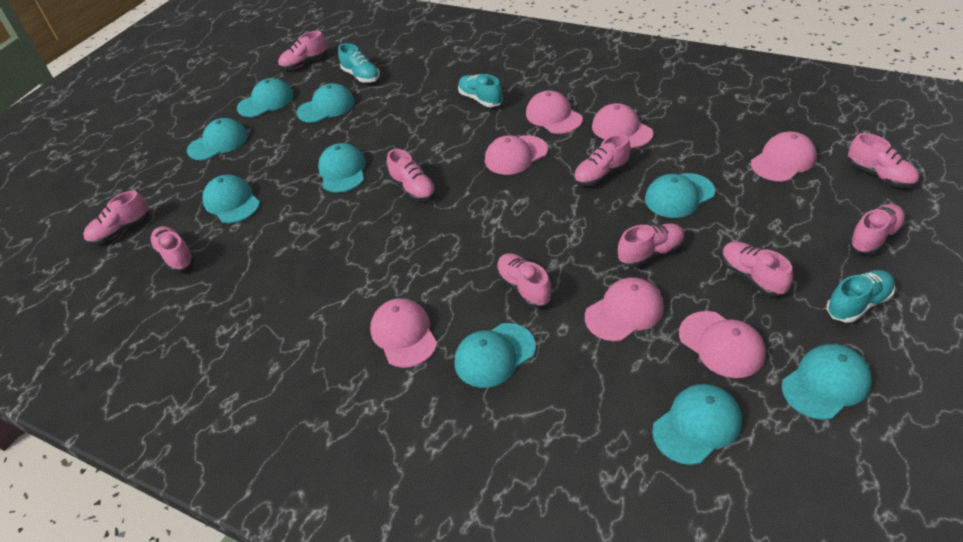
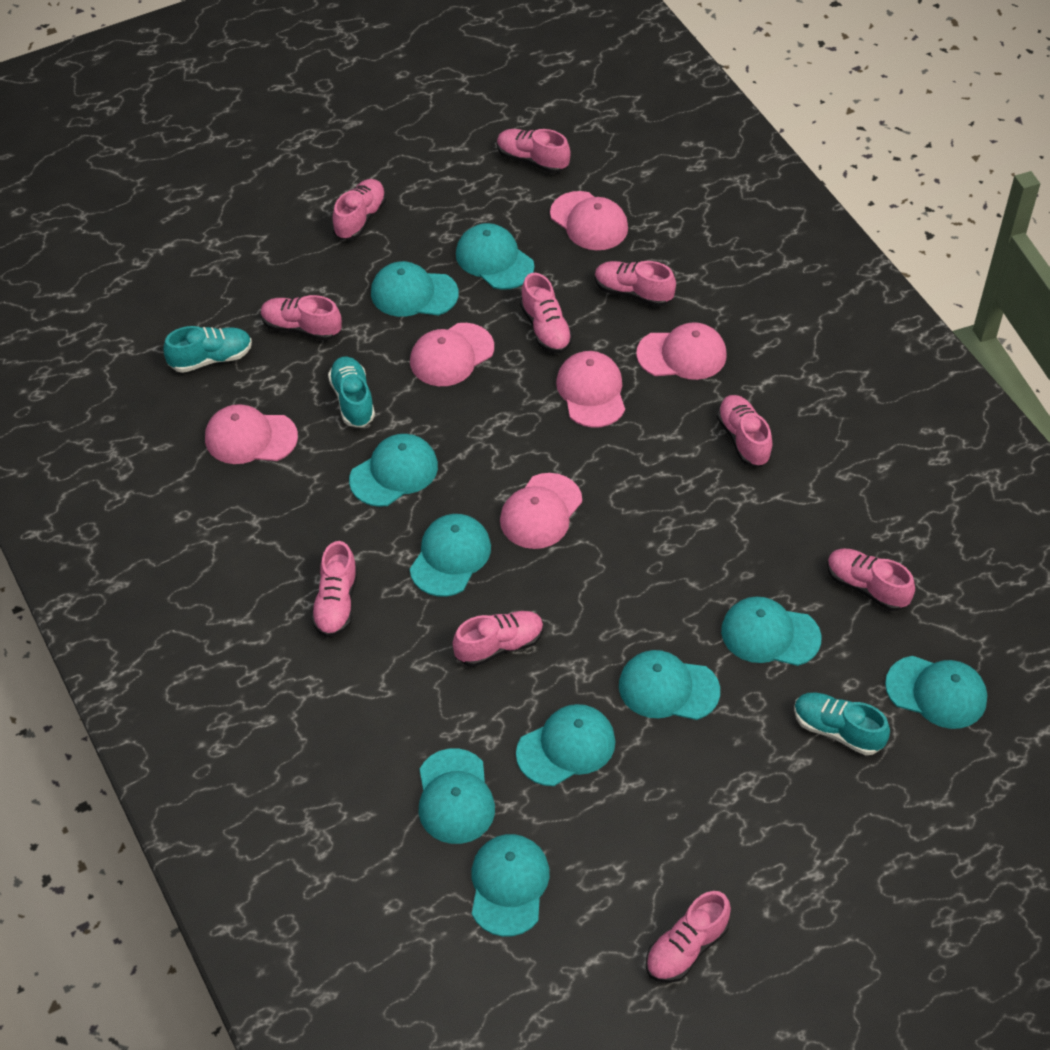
pink cap: [370,298,437,368] [485,135,548,175] [526,90,583,134] [585,277,664,341] [592,103,653,148] [679,311,766,378] [751,132,817,181] = 7 -> [205,404,298,464] [410,323,494,386] [500,473,582,549] [550,191,628,250] [556,351,625,428] [636,322,727,380] = 6
turquoise cap: [187,118,248,160] [203,175,260,223] [237,78,294,117] [297,83,355,123] [318,143,366,193] [454,323,536,388] [645,173,715,218] [652,384,742,465] [782,344,872,420] = 9 -> [349,434,438,507] [371,261,459,317] [410,514,491,597] [419,748,495,844] [456,223,534,290] [471,834,550,937] [516,704,615,786] [619,650,720,720] [721,596,821,666] [885,656,987,729] = 10

